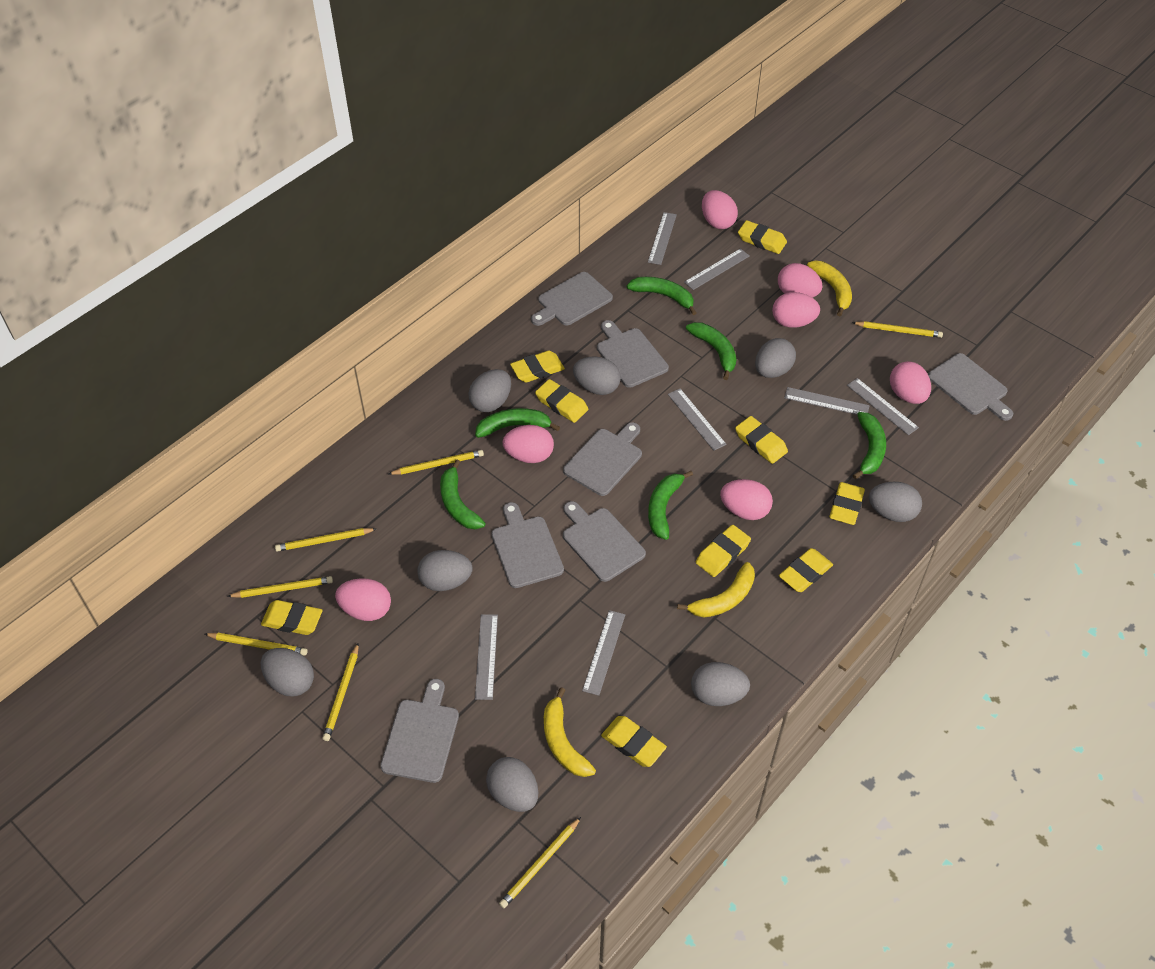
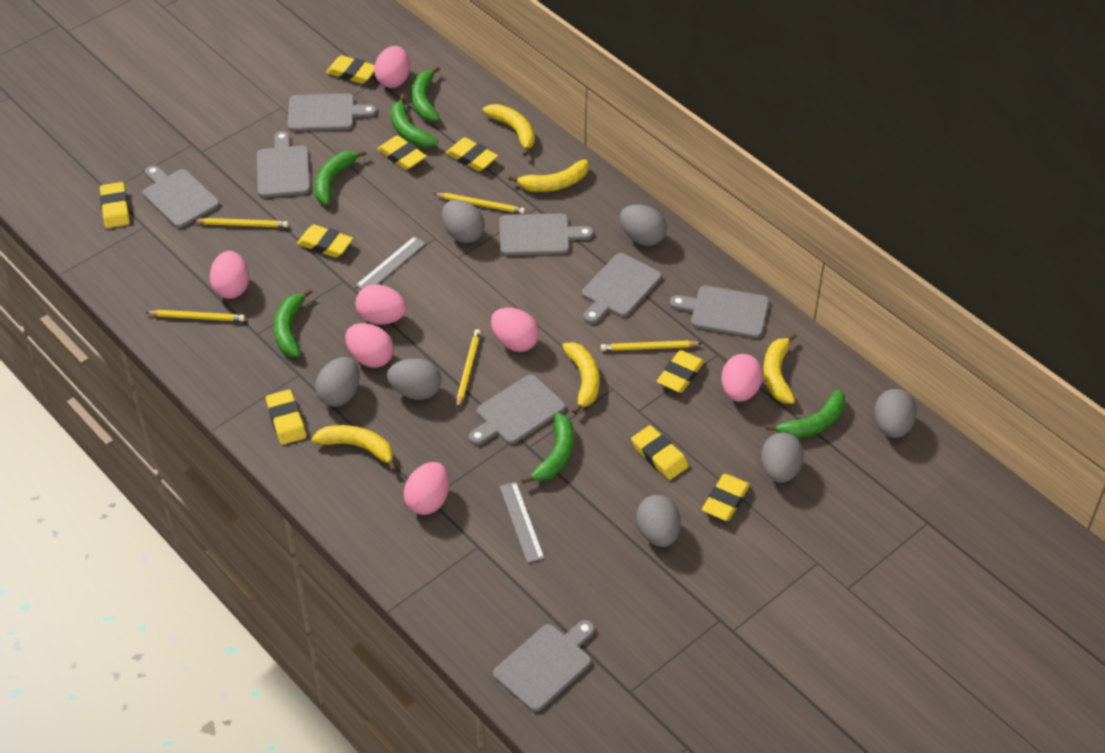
grey cutting board: [380,679,459,783] [491,502,564,588] [531,272,613,326] [563,422,642,496] [563,501,646,582] [597,320,669,388] [928,353,1013,421] = 7 -> [143,165,220,228] [257,131,310,197] [288,93,377,131] [469,375,565,445] [493,620,595,712] [499,214,593,255] [582,253,661,324] [670,286,769,338] = 8
grey egg: [261,648,314,697] [417,550,472,591] [468,369,511,412] [486,757,538,812] [573,357,621,395] [691,662,750,706] [755,338,796,378] [869,482,922,522] = 8 -> [315,357,360,407] [387,358,441,400] [442,200,485,243] [620,205,667,246] [637,495,681,547] [761,433,804,483] [874,389,917,438] = 7
grey ruler: [475,614,498,700] [582,610,625,696] [648,212,677,265] [668,389,726,451] [684,248,750,290] [784,387,870,415] [847,378,919,435] = 7 -> [356,236,426,290] [500,482,544,563] = 2
yellow banana: [544,687,596,777] [677,562,755,618] [807,260,852,316] = 3 -> [311,425,397,471] [483,104,535,156] [509,159,589,192] [562,342,599,415] [763,333,797,404] = 5
yellow pencil: [205,633,307,656] [227,576,333,598] [275,528,376,552] [322,643,359,741] [389,450,484,475] [499,817,581,908] [852,321,943,338] = 7 -> [145,310,245,321] [193,218,288,227] [434,193,525,214] [457,329,481,409] [601,340,702,351] = 5

